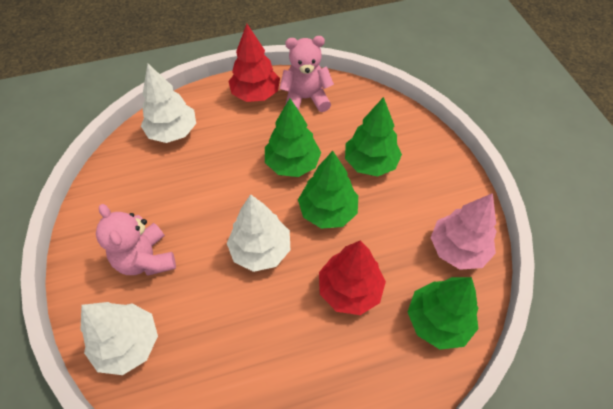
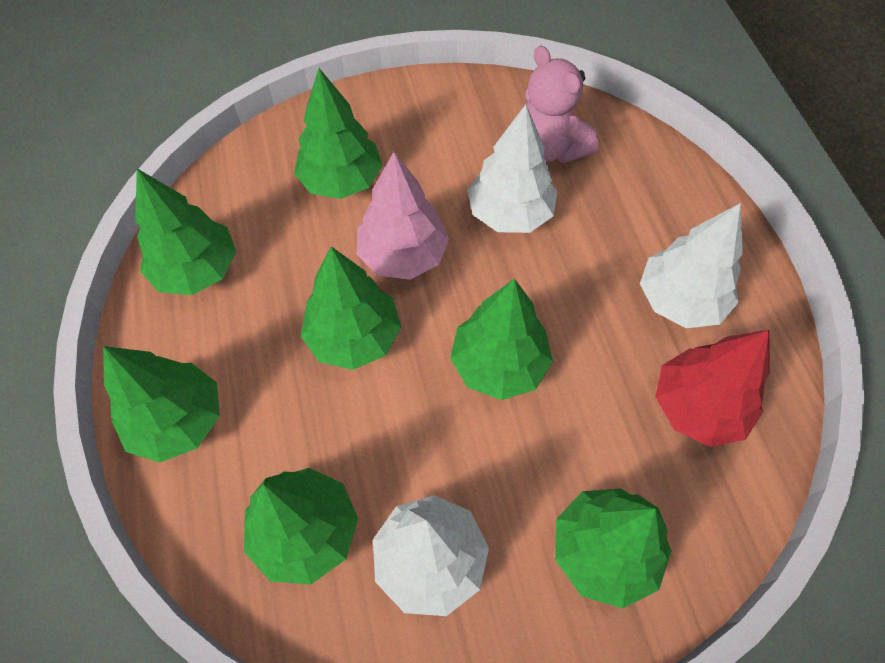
green tree: [265,98,321,177] [298,151,358,229] [345,97,402,177] [408,277,478,349] = 4 -> [103,346,220,463] [135,169,236,295] [244,468,358,585] [294,68,383,199] [301,246,401,370] [450,278,553,400] [555,488,671,608] = 7
pink teddy bear: [96,204,176,276] [280,36,334,112] = 2 -> [523,46,599,163] = 1
red tree: [228,24,280,102] [319,240,386,315] = 2 -> [655,330,770,447] = 1

